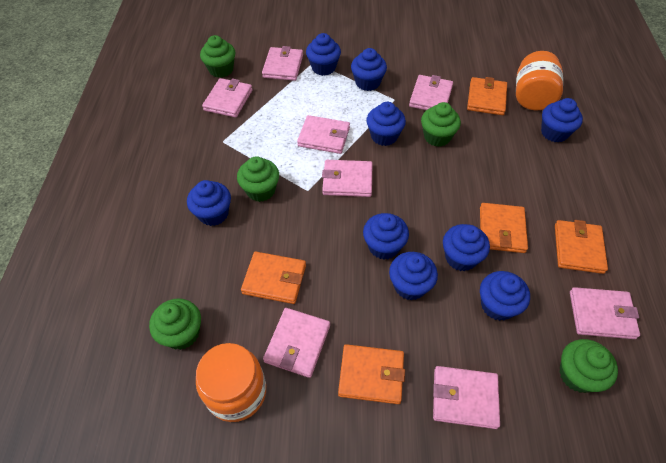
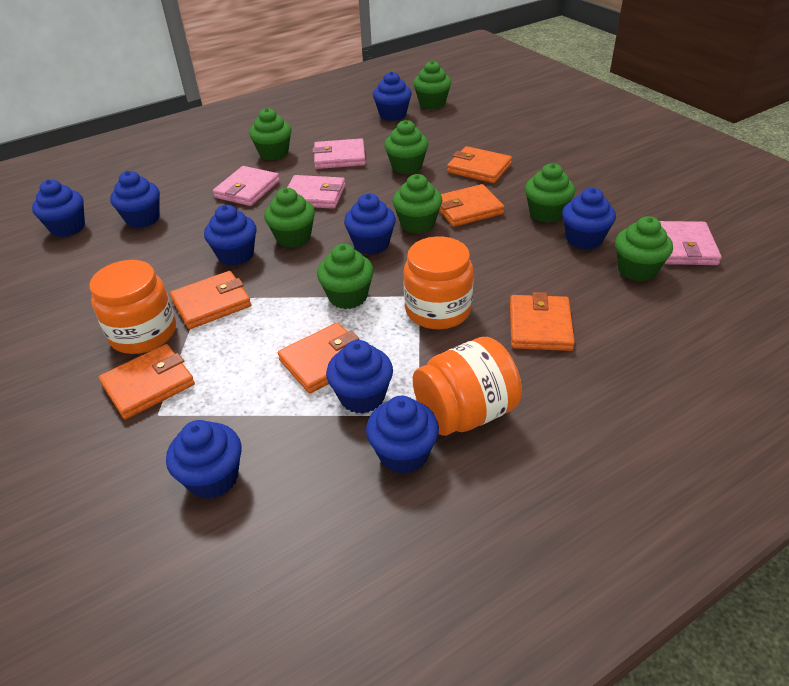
green cupcake: [149,298,201,350] [200,35,235,78] [237,156,279,202] [421,102,461,147] [559,339,618,393] = 5 -> [249,108,291,160] [264,188,315,248] [317,244,374,309] [384,120,428,174] [393,174,442,234] [413,60,451,109] [525,163,575,223] [615,216,673,281] = 8
orange jar: [196,343,266,422] [516,51,563,110] = 2 -> [89,260,176,354] [404,236,473,329] [413,337,522,436] = 3
orange wallet: [241,252,306,304] [338,344,405,404] [467,77,507,115] [480,203,528,253] [555,220,608,274] = 5 -> [99,344,195,419] [170,271,251,329] [278,322,359,394] [439,184,504,227] [447,146,512,183] [510,292,575,351] = 6
pink wallet: [202,78,253,118] [262,46,303,81] [263,308,330,378] [297,115,350,154] [322,160,373,197] [409,75,453,110] [433,366,500,429] [570,287,640,339] = 8 -> [213,166,280,206] [287,175,345,209] [312,138,366,169] [660,221,722,265] = 4

